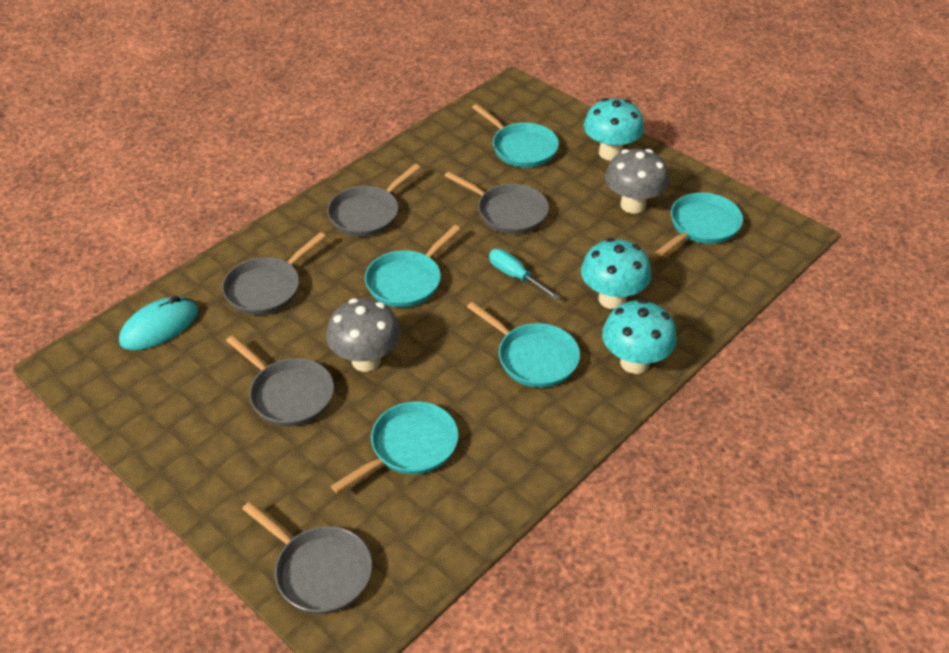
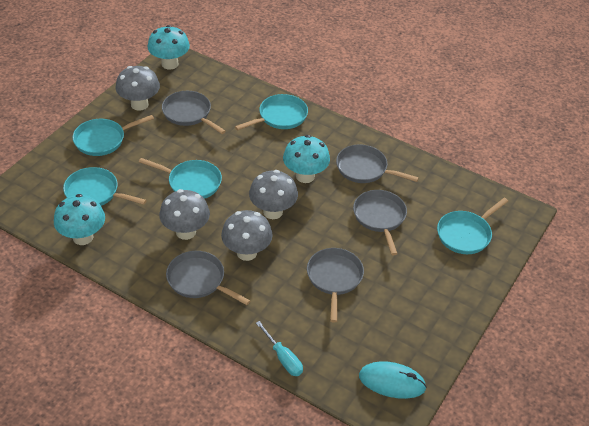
grey mushroom: [326,298,400,372] [605,149,669,214] = 2 -> [115,66,160,111] [159,189,210,240] [221,210,273,261] [249,170,298,219] = 4

